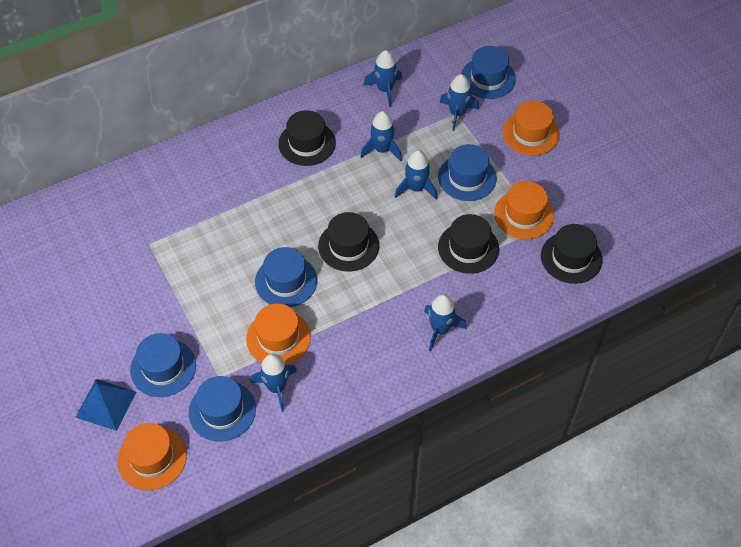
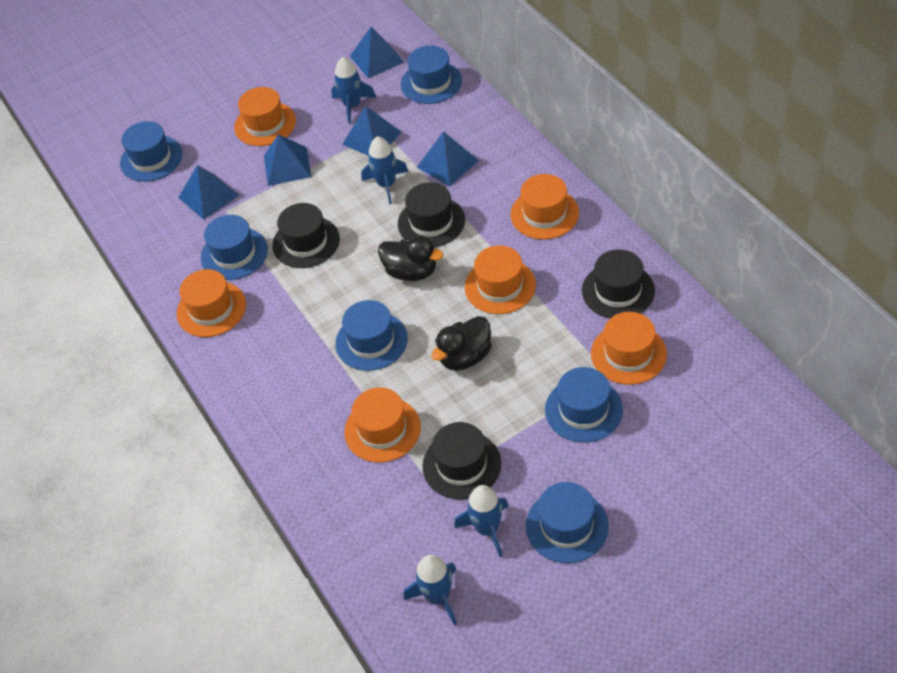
black duck: none = 0 -> [378,235,443,281] [431,316,492,371] = 2
blue hat: [130,333,196,397] [189,376,256,442] [255,247,317,307] [438,144,497,201] [461,46,516,99] = 5 -> [120,121,183,182] [201,215,268,280] [335,300,408,371] [401,45,462,104] [526,482,609,563] [545,367,623,443] = 6
blue pyramid: [76,379,136,431] = 1 -> [178,165,239,220] [264,134,311,186] [342,106,402,156] [350,27,404,78] [417,131,479,186] = 5
blue rocket: [251,354,297,412] [360,111,402,161] [363,50,402,107] [395,150,438,200] [424,294,467,351] [439,74,479,131] = 6 -> [331,57,376,124] [361,136,408,204] [404,555,457,625] [454,485,508,557] = 4
orange hat: [117,423,187,490] [246,304,311,365] [494,181,554,239] [503,100,560,156] = 4 -> [177,269,246,337] [234,87,296,146] [344,387,421,463] [465,246,536,314] [510,174,579,239] [591,312,667,385] = 6

